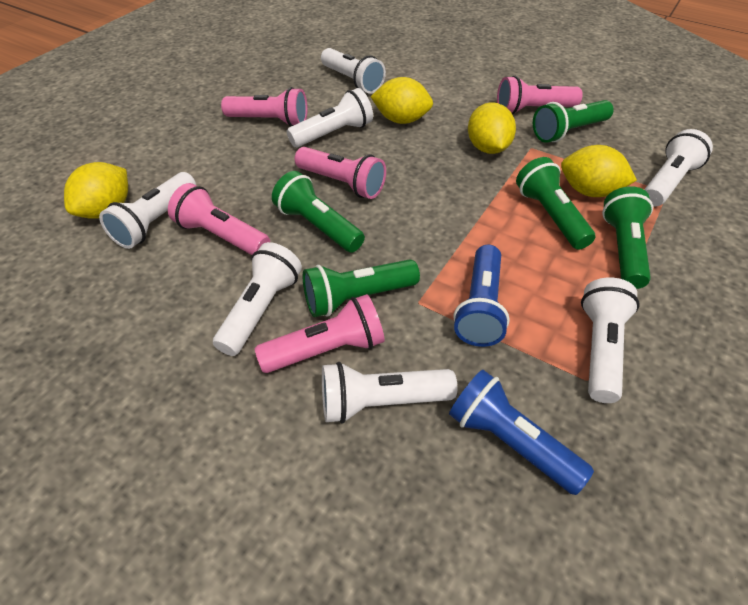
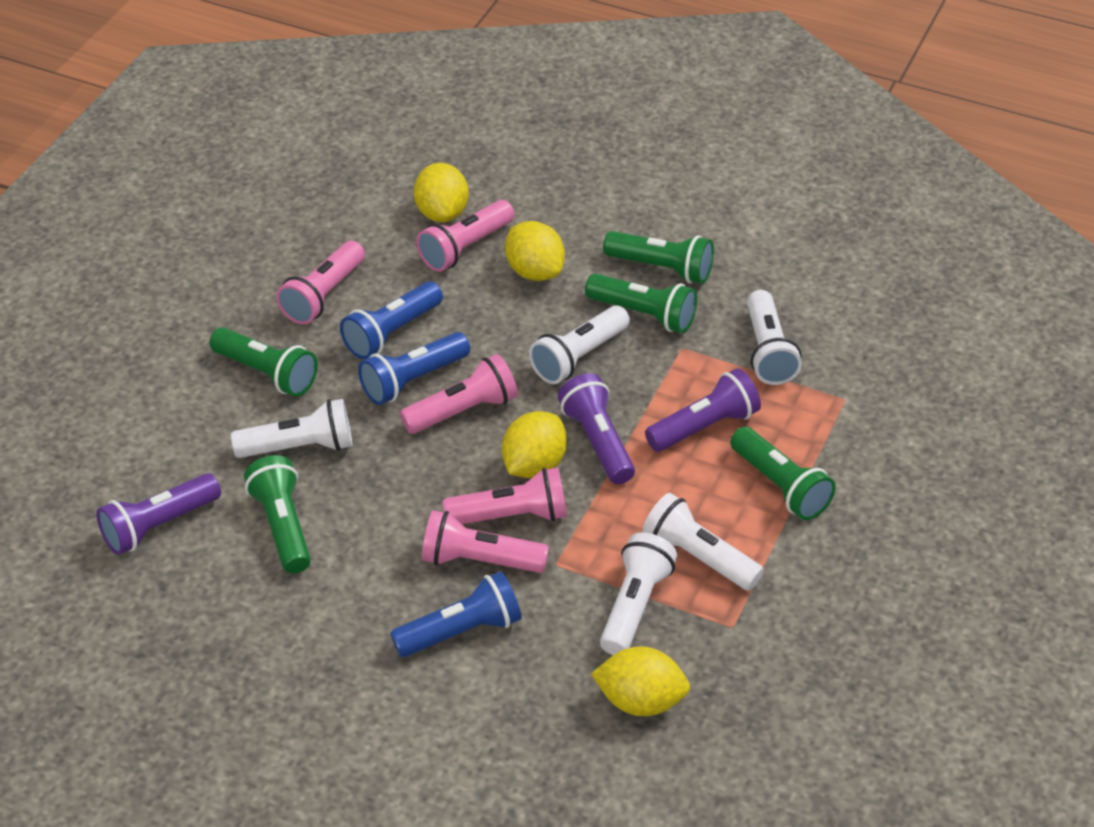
blue flashlight: [449,370,594,495] [454,245,510,347] = 2 -> [340,281,443,359] [358,332,470,405] [390,571,522,657] = 3
purple flashlight: none = 0 -> [96,473,221,555] [558,373,635,484] [645,368,761,452] = 3
white flashlight: [99,172,196,249] [213,242,302,356] [287,88,373,147] [321,48,386,94] [322,362,457,424] [581,278,640,403] [644,129,713,207] = 7 -> [231,399,352,458] [529,306,630,384] [600,532,677,655] [642,493,764,591] [747,290,802,385] = 5

